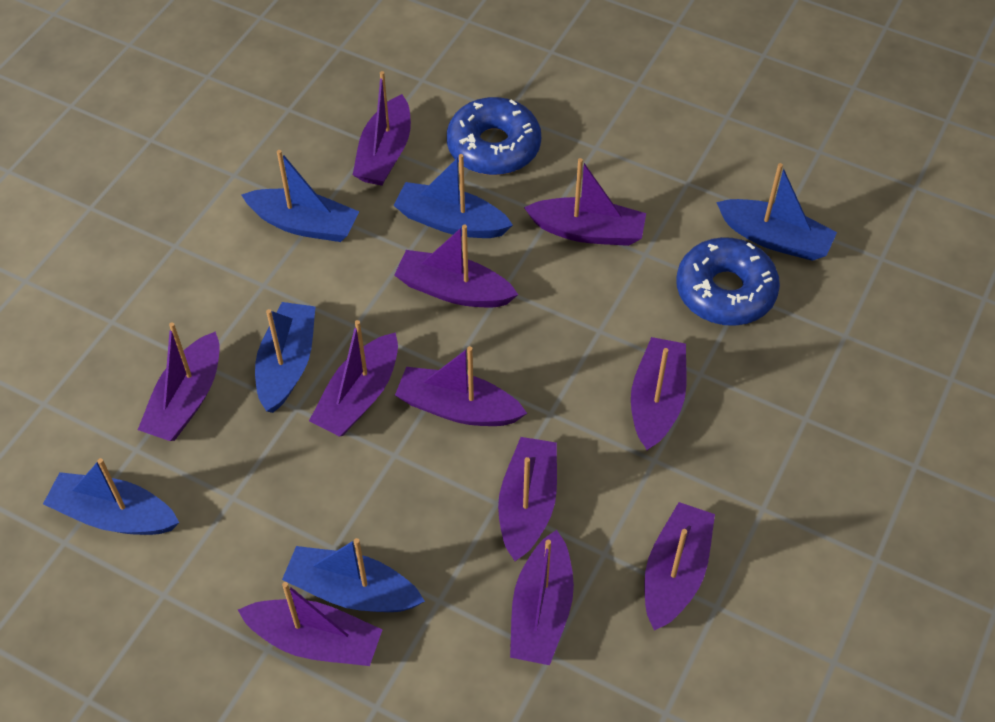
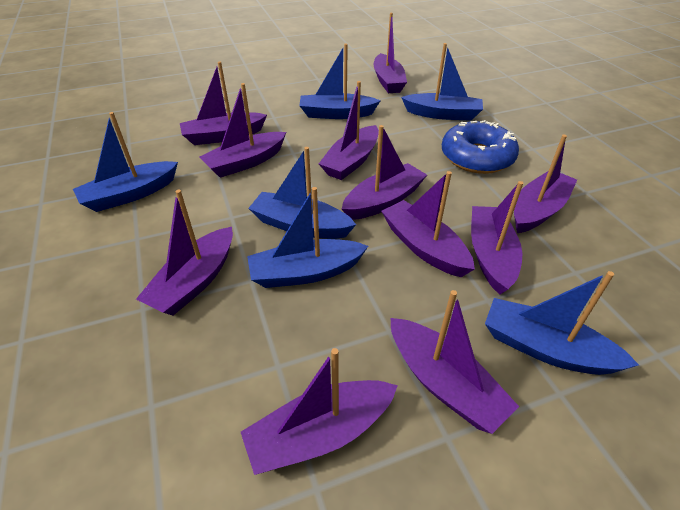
blue donut: [447,97,541,175] [676,237,780,326] = 2 -> [442,120,519,174] = 1

